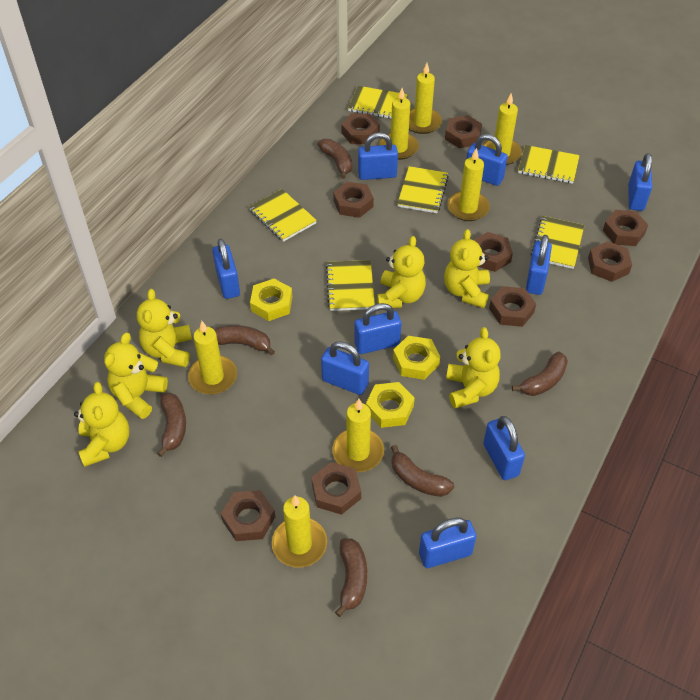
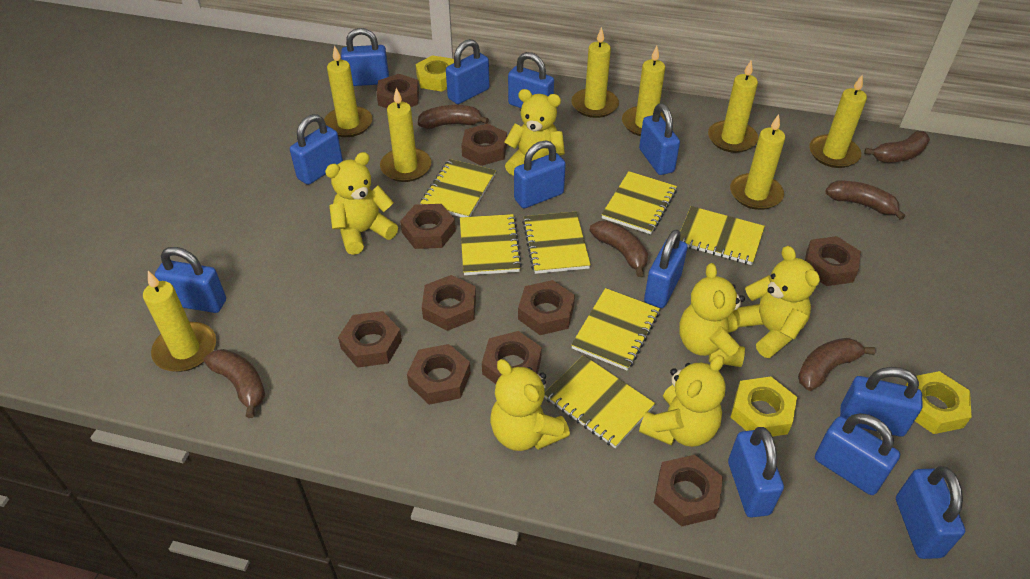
blue padlock: [213,239,240,299] [321,341,369,395] [354,303,402,354] [358,132,398,180] [419,518,476,568] [466,134,508,186] [483,416,525,480] [526,235,552,295] [628,153,652,211] = 9 -> [155,247,226,313] [290,114,343,185] [341,28,389,86] [446,39,489,104] [508,52,554,108] [514,140,566,208] [639,103,680,175] [644,229,688,308] [728,427,784,517] [815,413,900,495] [840,367,923,437] [896,466,965,559] = 12
brown nut: [221,490,275,541] [312,462,361,515] [333,182,374,218] [341,113,380,144] [445,115,482,148] [474,232,513,272] [489,286,536,327] [588,241,632,282] [603,210,648,246] = 9 -> [338,311,402,368] [377,74,419,108] [400,204,456,249] [407,344,471,405] [422,275,476,331] [461,123,507,166] [482,331,542,384] [518,280,575,335] [654,455,723,527] [805,236,861,286] = 10
yellow candle: [188,321,237,395] [272,495,327,568] [332,399,384,472] [379,88,419,160] [409,63,442,134] [447,148,490,221] [483,93,522,165] = 7 -> [143,271,216,372] [324,45,373,137] [380,88,431,182] [572,27,619,118] [622,46,665,136] [708,61,758,153] [730,114,785,210] [809,74,867,168] = 8
yellow notebook: [249,189,317,242] [326,260,375,311] [348,86,408,119] [397,166,449,213] [518,145,580,184] [531,216,584,269] = 6 -> [420,159,496,217] [460,214,522,275] [522,212,591,274] [544,355,655,448] [571,288,660,371] [601,171,677,234] [680,206,765,265] = 7

